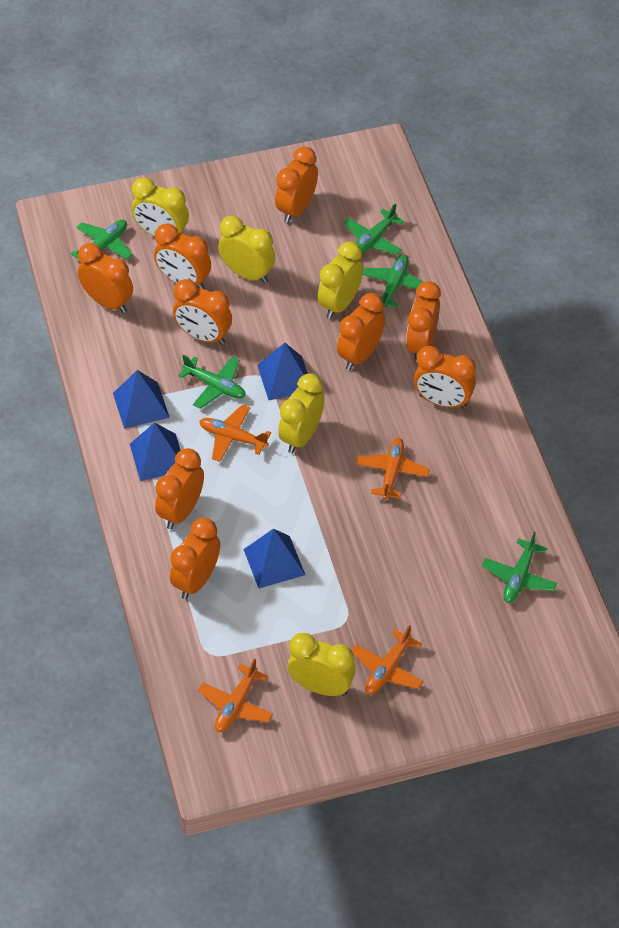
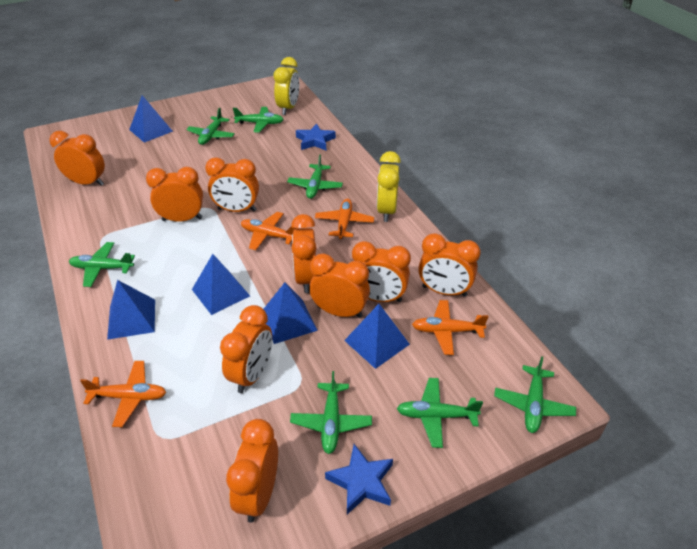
blue pyramid: [113,370,170,429] [130,422,180,481] [243,528,305,588] [257,343,308,400] = 4 -> [107,280,155,340] [129,95,173,143] [192,254,250,315] [264,282,318,344] [344,304,410,369] = 5
blue star: none = 0 -> [296,123,336,150] [325,444,393,514] = 2
green plane: [71,220,133,264] [178,355,246,409] [343,203,404,255] [363,255,423,308] [482,532,557,603] = 5 -> [69,242,135,287] [186,108,235,145] [233,107,284,132] [287,154,343,199] [290,371,372,454] [397,378,483,448] [494,356,576,433] = 7
yellow clock: [131,177,189,237] [218,216,275,283] [278,373,324,453] [288,633,355,696] [318,241,363,319] = 5 -> [274,57,299,115] [377,151,401,222] = 2

